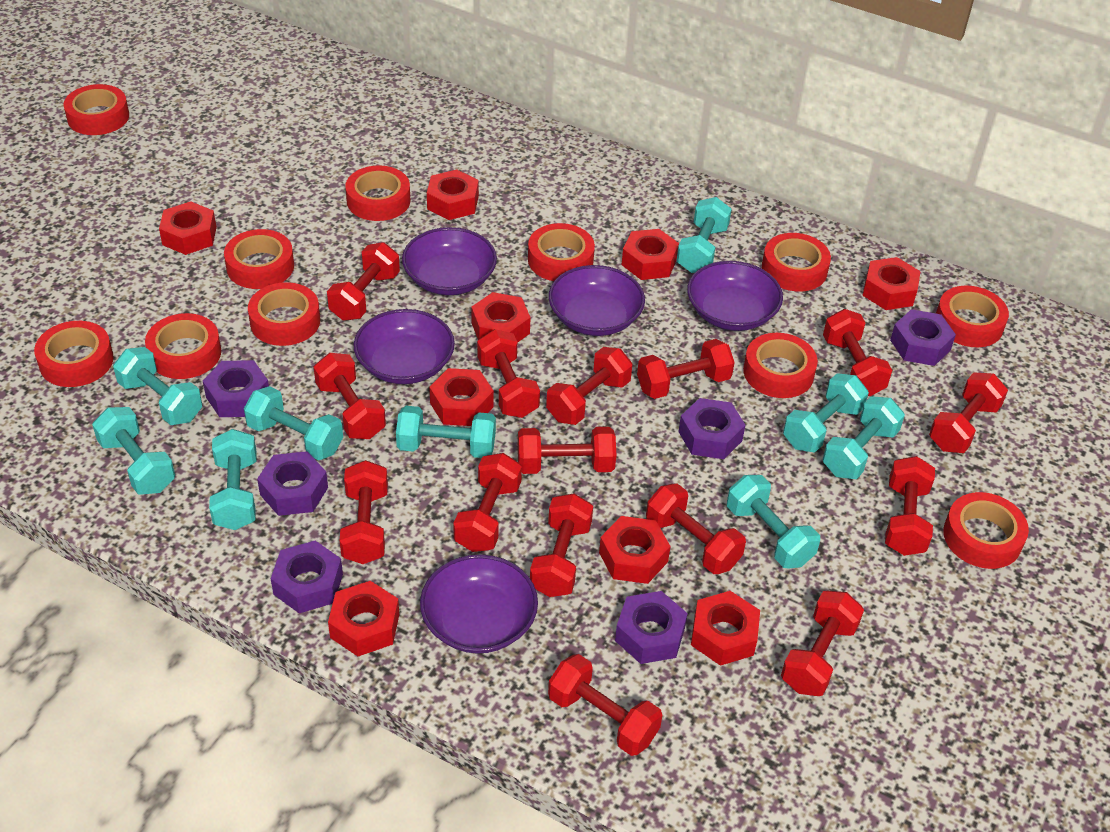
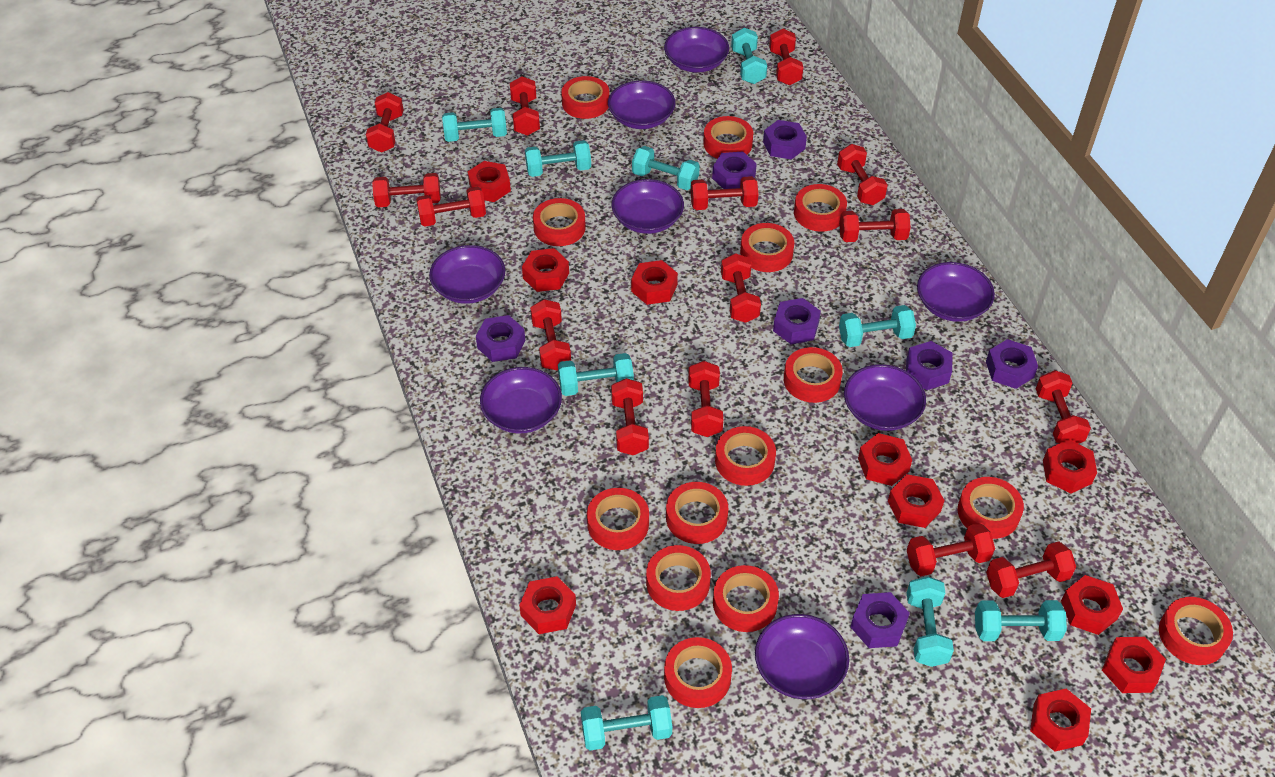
purple bowl: [354,309,455,384] [402,227,497,295] [420,554,538,654] [549,265,645,336] [687,261,783,331] = 5 -> [429,245,506,304] [480,367,562,433] [608,81,676,129] [611,179,684,234] [664,27,729,72] [755,614,849,699] [844,364,926,431] [917,262,995,322] = 8
purple nut: [203,360,269,417] [257,451,328,516] [271,541,343,613] [615,591,688,664] [678,398,745,459] [890,309,956,366] = 6 -> [476,315,525,362] [712,151,757,189] [763,120,807,160] [773,298,821,344] [851,592,910,648] [906,341,953,390] [986,339,1038,389] = 7
red nut: [159,201,217,255] [328,581,399,656] [427,170,479,220] [429,368,494,426] [471,292,531,343] [599,516,671,584] [622,229,679,280] [691,591,760,666] [862,257,921,310] = 9 -> [467,161,511,202] [519,576,576,634] [522,248,569,292] [631,260,678,305] [858,433,912,486] [888,474,945,528] [1030,688,1091,752] [1043,440,1097,493] [1061,575,1123,635] [1102,637,1166,693] = 10
red tape: [34,321,114,387] [63,84,129,135] [145,313,221,379] [224,229,294,289] [248,282,320,346] [345,165,411,221] [528,223,595,281] [743,333,818,398] [762,233,831,291] [936,286,1009,347] [943,492,1029,569] = 11 -> [533,198,586,246] [561,76,610,119] [587,488,649,550] [646,545,711,611] [664,637,732,708] [666,482,728,544] [703,116,753,159] [713,565,779,632] [715,426,776,486] [740,223,794,272] [784,347,843,403] [794,184,847,232] [958,477,1024,539] [1159,597,1233,665] = 14

